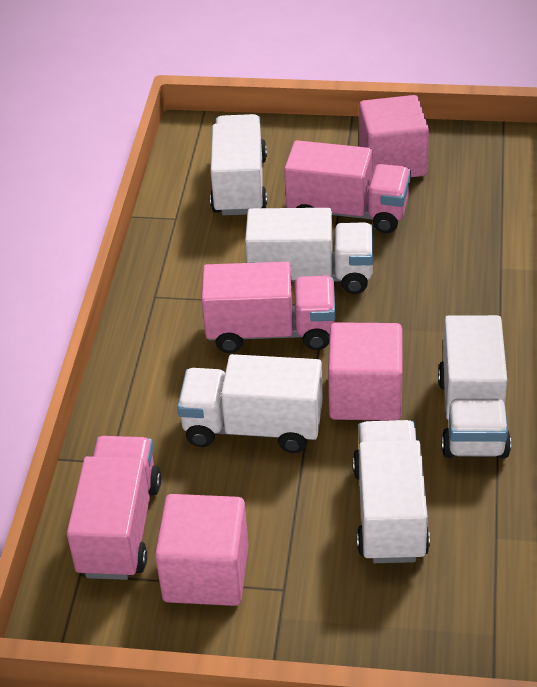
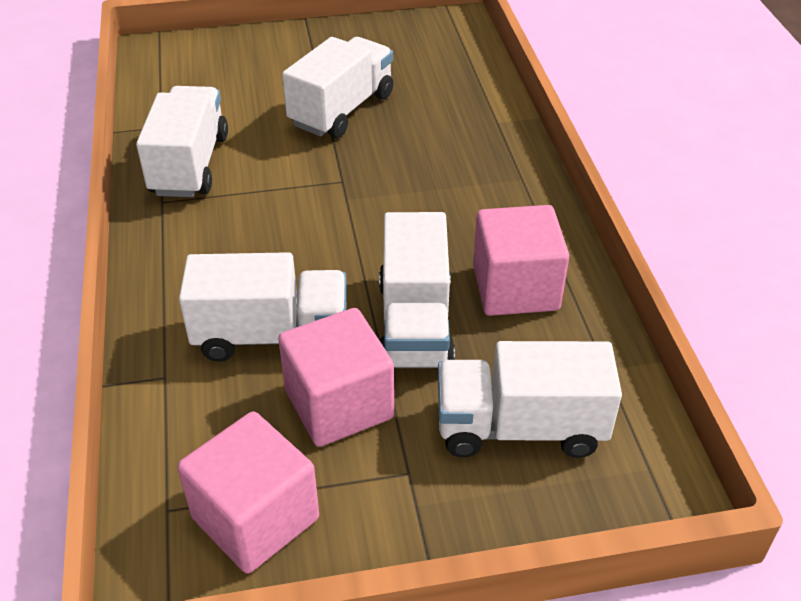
pink truck: [67,436,161,580] [201,262,335,353] [284,140,411,233] = 3 -> none = 0

